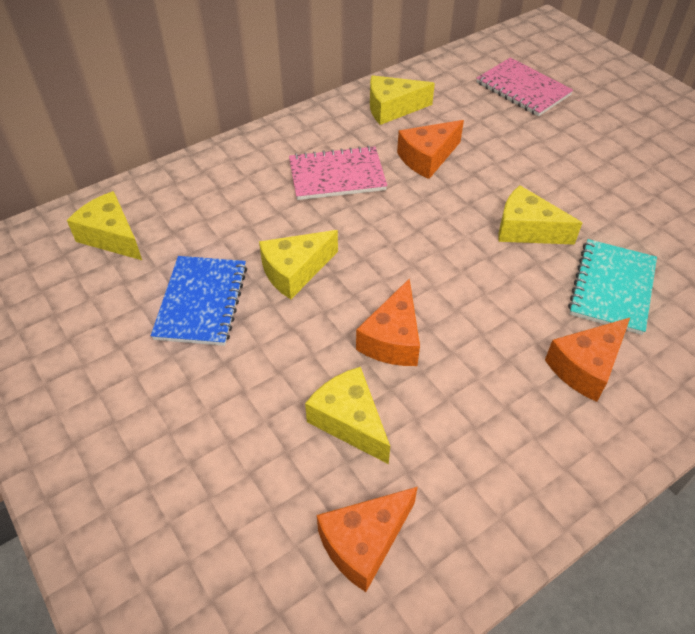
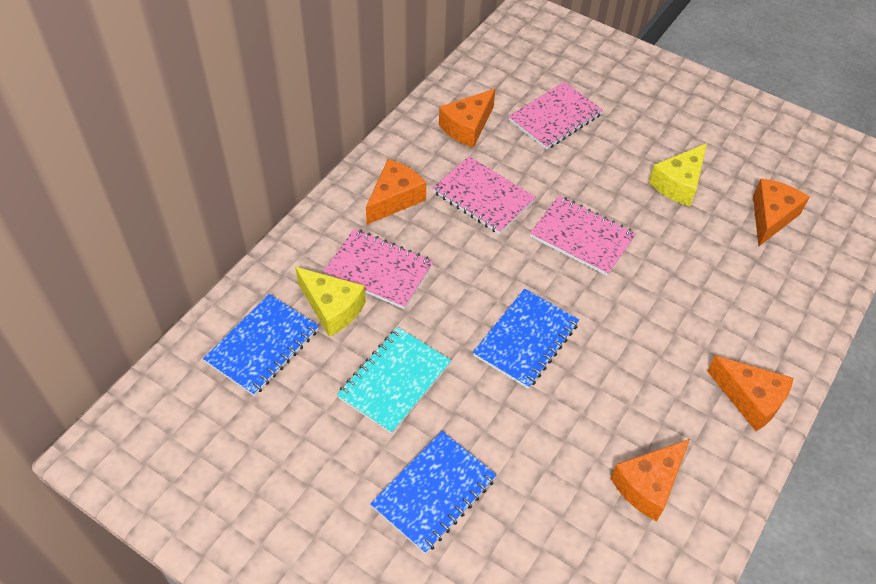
blue notebook: [151,256,247,346] = 1 -> [203,294,319,396] [370,431,497,554] [473,289,579,389] = 3
orange cheese: [317,487,418,592] [356,278,420,366] [397,120,464,179] [545,317,631,402] = 4 -> [366,159,426,225] [439,89,495,148] [610,439,690,521] [707,356,794,431] [753,178,810,247] = 5
pink notebook: [289,146,387,200] [477,57,573,117] = 2 -> [323,228,434,309] [433,156,536,234] [508,82,603,150] [530,196,636,276] = 4
yellow cheese: [67,191,142,260] [259,230,338,299] [305,367,390,464] [370,75,435,125] [498,185,582,245] = 5 -> [295,267,366,337] [649,143,707,206] = 2

